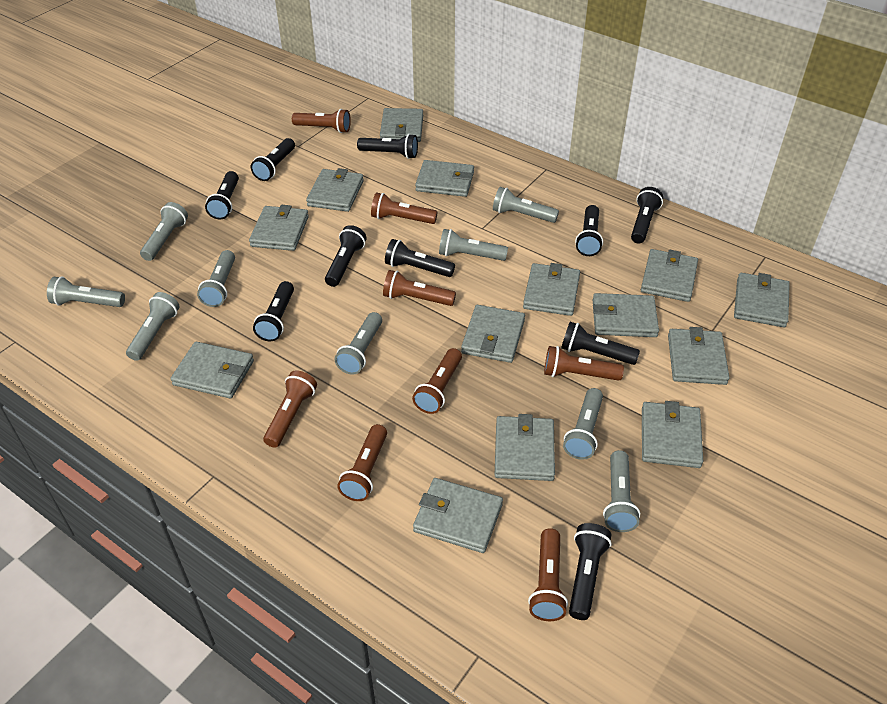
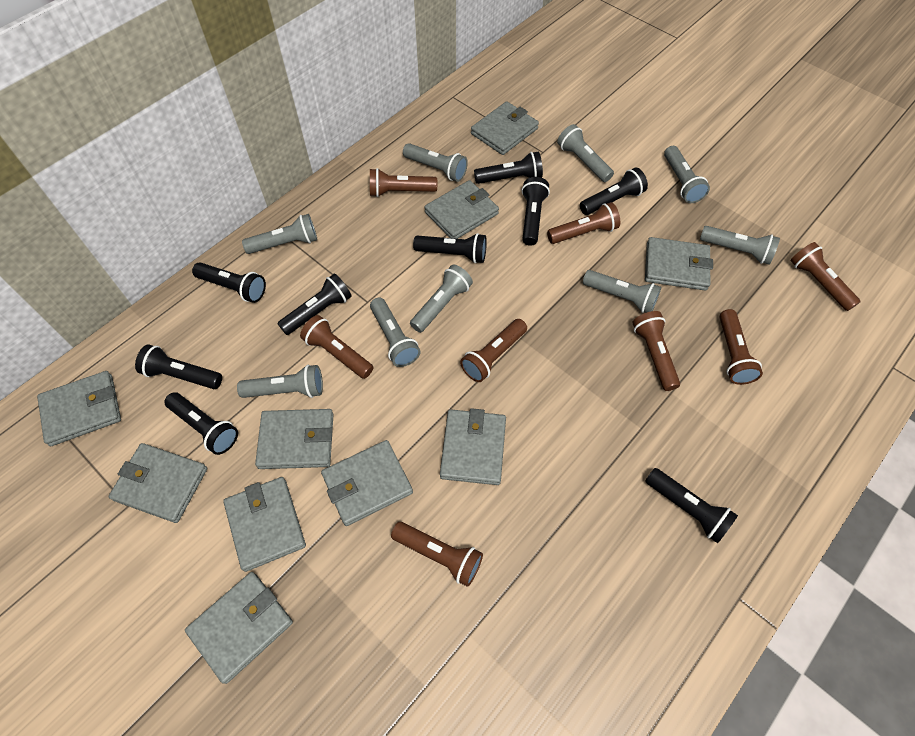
black flashlight: [205,171,239,220] [251,138,295,181] [253,281,294,341] [325,225,366,287] [357,134,418,159] [385,239,455,277] [561,322,640,365] [569,523,611,620] [575,205,603,256] [631,187,663,244] = 10 -> [135,344,222,389] [164,392,238,455] [192,262,266,303] [277,274,352,335] [413,233,487,263] [474,152,543,184] [522,177,550,246] [580,167,648,215] [646,468,738,543] = 9
grey wallet: [171,341,254,398] [249,205,309,251] [306,168,364,212] [380,108,423,142] [413,478,503,553] [415,160,474,197] [461,305,525,363] [495,414,555,481] [523,263,580,316] [593,293,659,337] [641,249,698,302] [642,401,703,468] [668,327,730,385] [734,273,790,327] = 14 -> [37,371,121,446] [109,443,207,523] [185,572,293,684] [223,477,306,572] [255,409,334,469] [321,440,413,526] [424,180,499,239] [440,408,506,485] [471,101,539,155] [645,237,713,291] = 10

